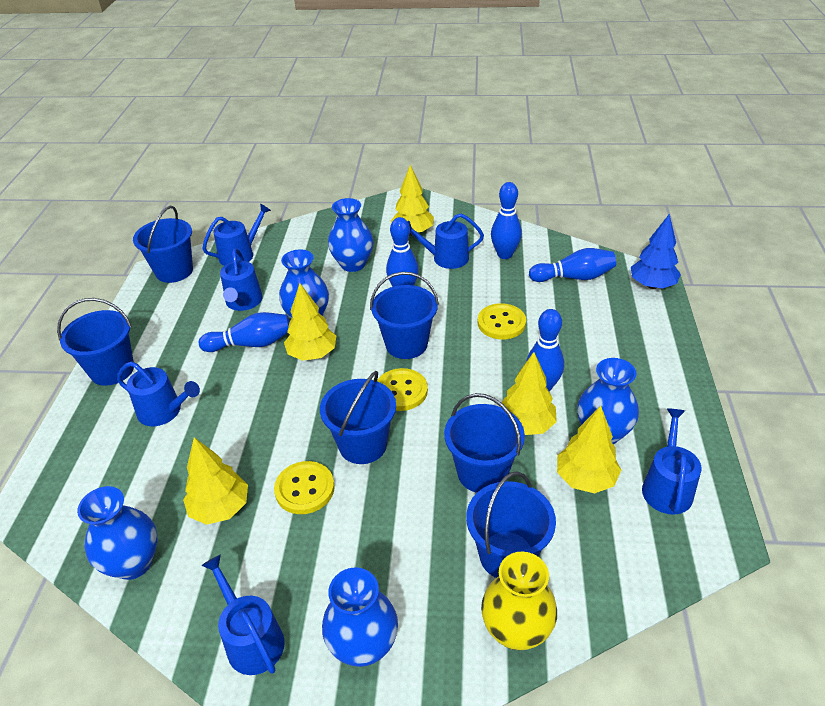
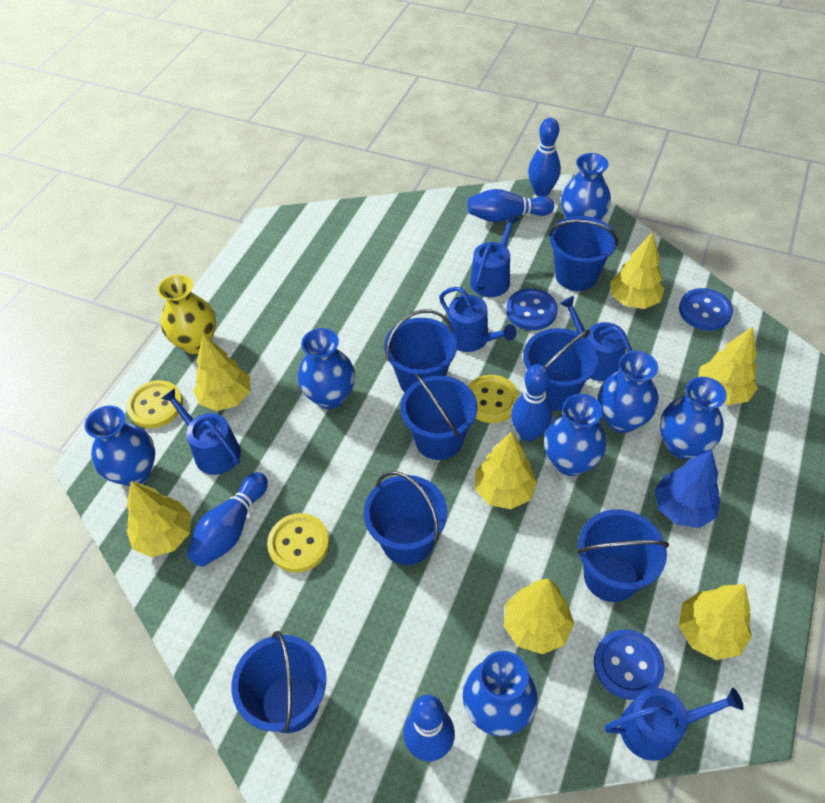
blue bucket: [57,298,134,386] [133,206,193,283] [320,371,396,464] [370,272,439,359] [444,393,525,493] [466,472,556,578] = 6 -> [232,631,326,733] [364,471,447,565] [384,309,457,392] [401,374,477,460] [523,328,598,410] [549,216,618,291] [577,509,669,602] = 7
blue button: none = 0 -> [506,288,558,330] [594,629,664,700] [679,288,733,331] = 3
blue vase: [77,486,157,580] [279,249,329,319] [322,567,398,667] [328,198,373,272] [577,358,639,444] = 5 -> [85,406,155,486] [298,328,355,409] [463,651,537,736] [544,394,606,476] [561,153,611,220] [598,351,658,433] [660,377,727,459] = 7
blue watering can: [117,362,200,426] [201,554,285,675] [202,203,271,266] [220,248,263,311] [407,214,484,269] [642,408,702,515] = 6 -> [161,388,241,475] [439,287,517,352] [470,214,519,297] [560,296,632,381] [605,688,744,761] = 5
yellow tree: [183,437,248,525] [284,283,336,361] [391,165,434,235] [502,352,557,435] [557,406,621,494] = 5 -> [127,481,191,557] [193,334,250,411] [475,432,538,509] [504,578,574,654] [610,232,664,309] [678,584,752,660] [698,326,758,405] = 7

